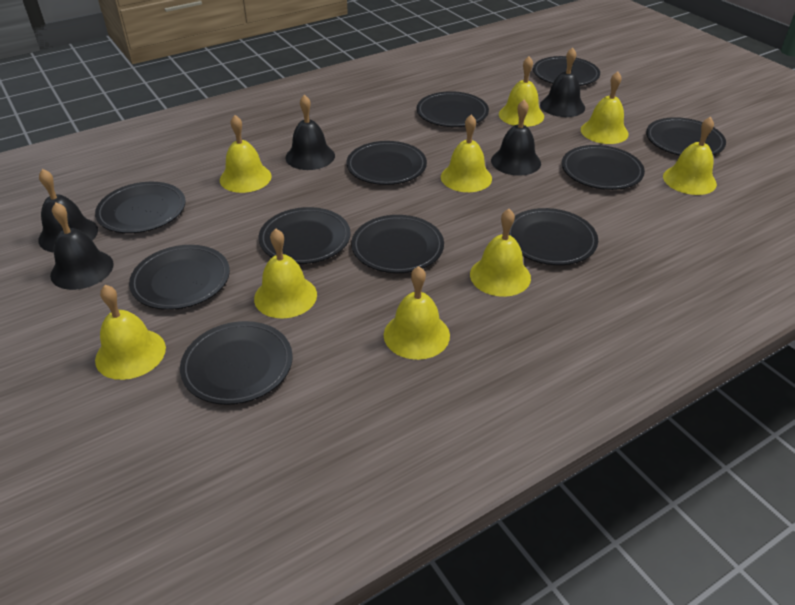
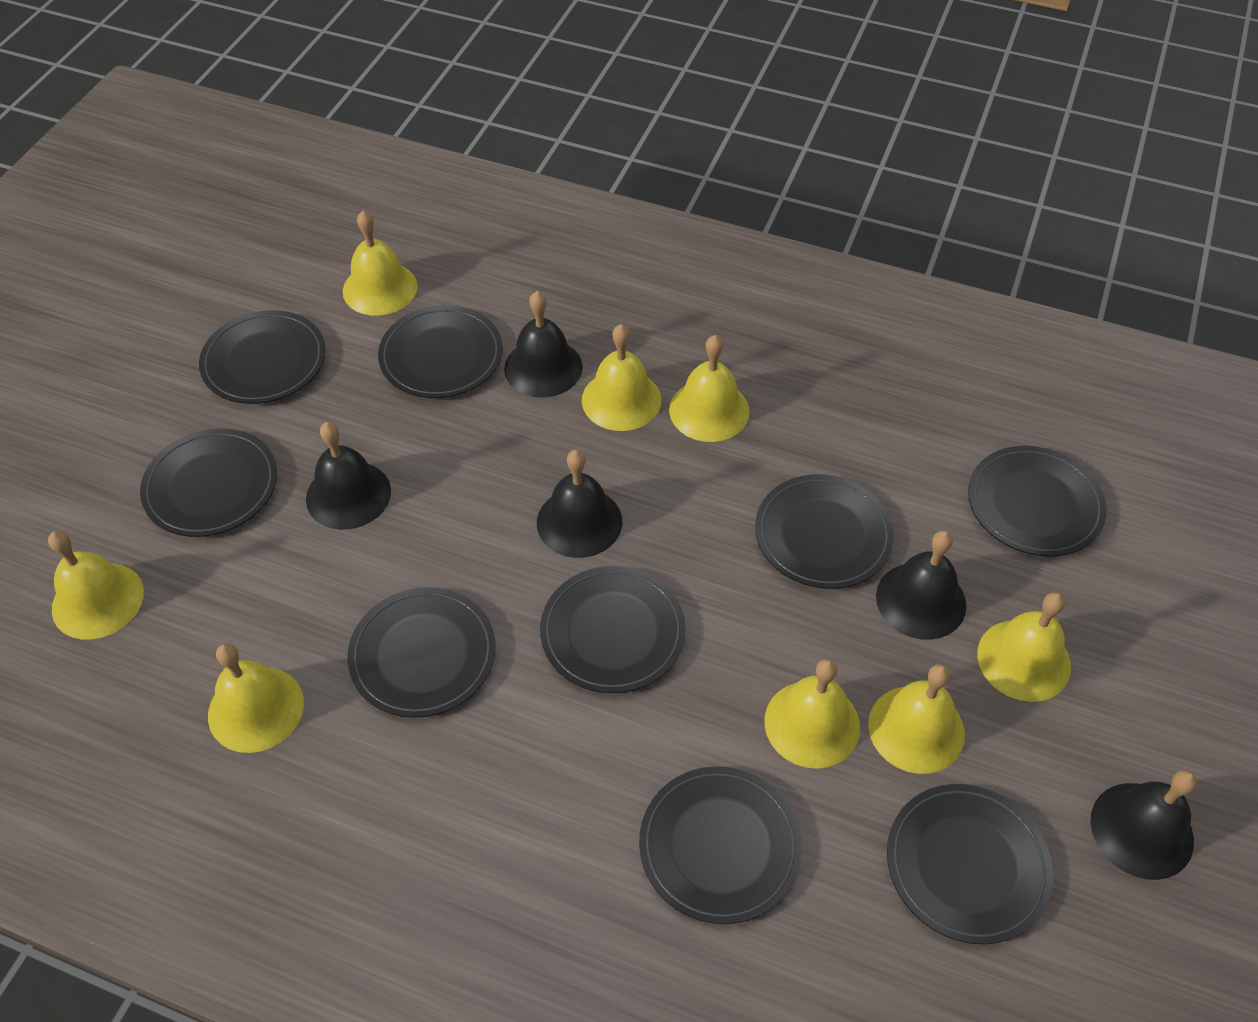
black plate: [95,182,186,233] [129,245,230,310] [180,321,293,405] [259,207,351,264] [346,141,427,185] [351,215,444,273] [417,91,489,127] [509,208,598,265] [533,56,600,86] [562,145,645,190] [646,117,726,156] = 11 -> [140,428,277,537] [199,310,326,404] [347,587,496,718] [378,305,503,398] [540,566,686,693] [639,766,802,924] [755,474,894,589] [887,784,1053,944] [968,446,1107,557] = 9
yellow bell: [95,285,166,380] [220,115,272,193] [254,229,317,319] [384,266,450,360] [441,115,492,192] [470,209,531,297] [499,56,544,127] [581,72,629,144] [663,117,717,195] = 9 -> [48,531,144,640] [208,643,304,753] [343,211,418,316] [582,324,661,431] [669,335,749,442] [764,659,860,769] [868,664,965,774] [977,592,1071,702] = 8

